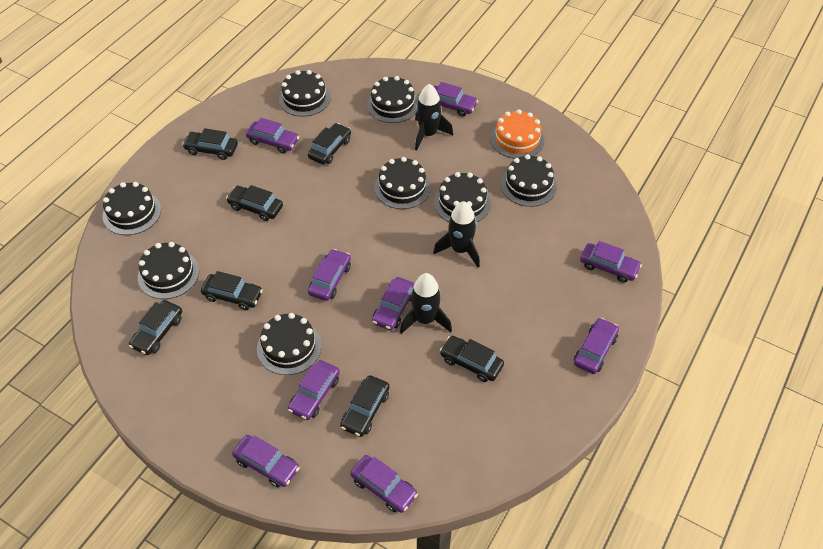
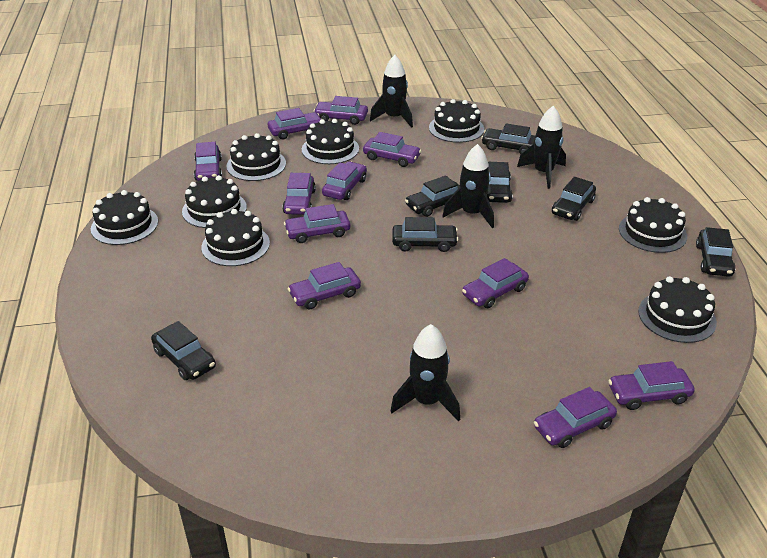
black rocket: [400,273,452,334] [415,84,453,150] [433,201,480,267] = 3 -> [370,55,413,128] [390,324,460,421] [442,144,494,228] [517,106,566,189] = 4
orange cake: [490,110,544,159] = 1 -> none = 0
purple car: [232,435,300,487] [246,118,299,153] [288,360,340,420] [308,249,351,301] [350,455,418,513] [372,277,415,330] [434,82,478,116] [574,318,619,374] [580,241,642,283] = 9 -> [194,142,222,181] [268,108,321,139] [282,173,316,215] [284,204,350,243] [288,262,361,310] [314,96,368,125] [322,162,367,200] [363,132,421,167] [462,258,529,308] [534,387,617,448] [608,361,695,410] = 11

